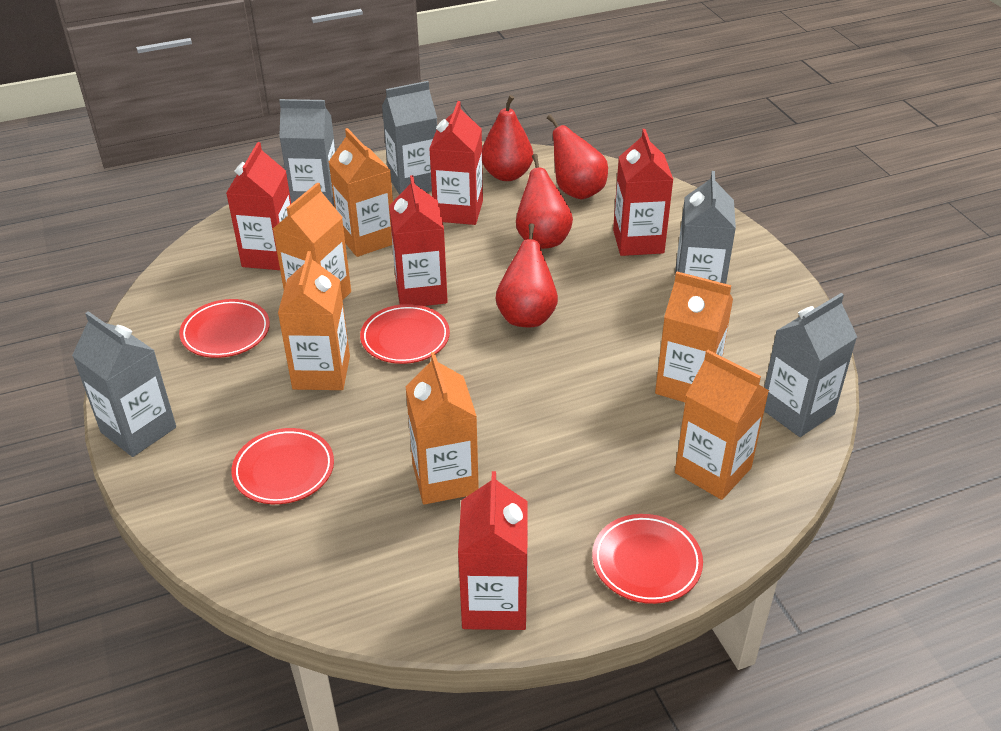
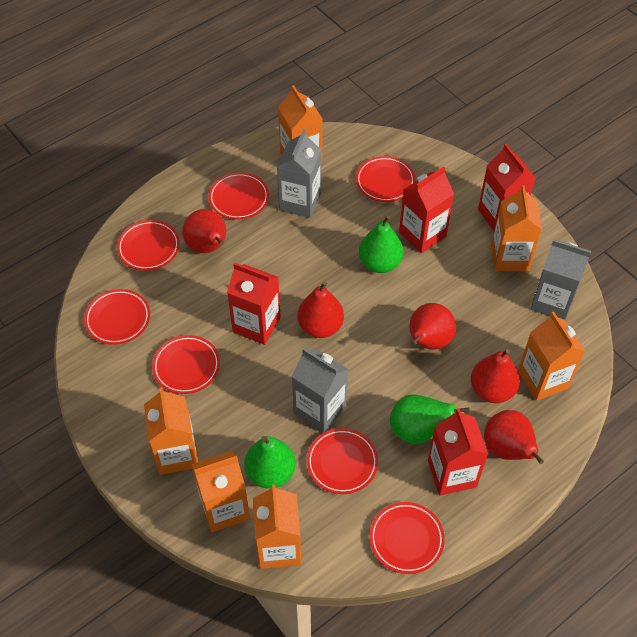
green pear: none = 0 -> [244,436,296,489] [359,215,404,273] [390,394,470,444] = 3
grey carton: [72,311,176,457] [279,99,336,206] [382,81,437,195] [675,171,736,284] [764,293,857,437] = 5 -> [277,129,321,218] [291,348,348,433] [531,239,591,320] = 3
red carton: [226,142,291,270] [389,175,448,306] [429,101,483,225] [458,471,528,630] [613,129,673,256] = 5 -> [227,262,281,345] [399,167,454,253] [428,408,488,496] [478,144,536,231] = 4
red pear: [482,95,533,181] [496,223,558,327] [516,154,573,249] [547,115,608,199] = 4 -> [182,209,226,253] [297,281,344,338] [409,303,456,350] [471,349,520,403] [484,410,544,464] = 5
red plate: [179,299,270,358] [232,428,334,504] [360,304,450,364] [592,514,703,604] = 4 -> [84,289,150,345] [117,220,180,271] [152,335,220,394] [208,172,269,220] [307,428,378,494] [356,156,416,202] [369,502,445,574] = 7

